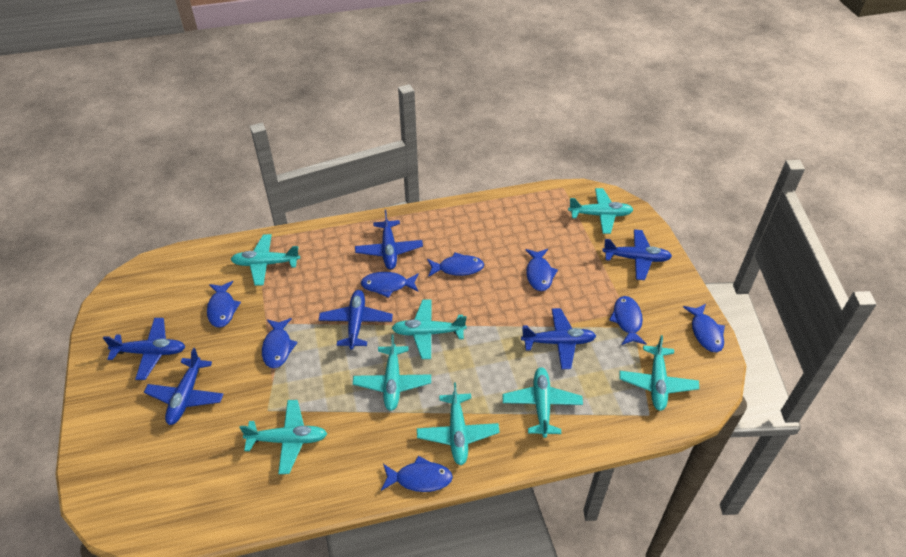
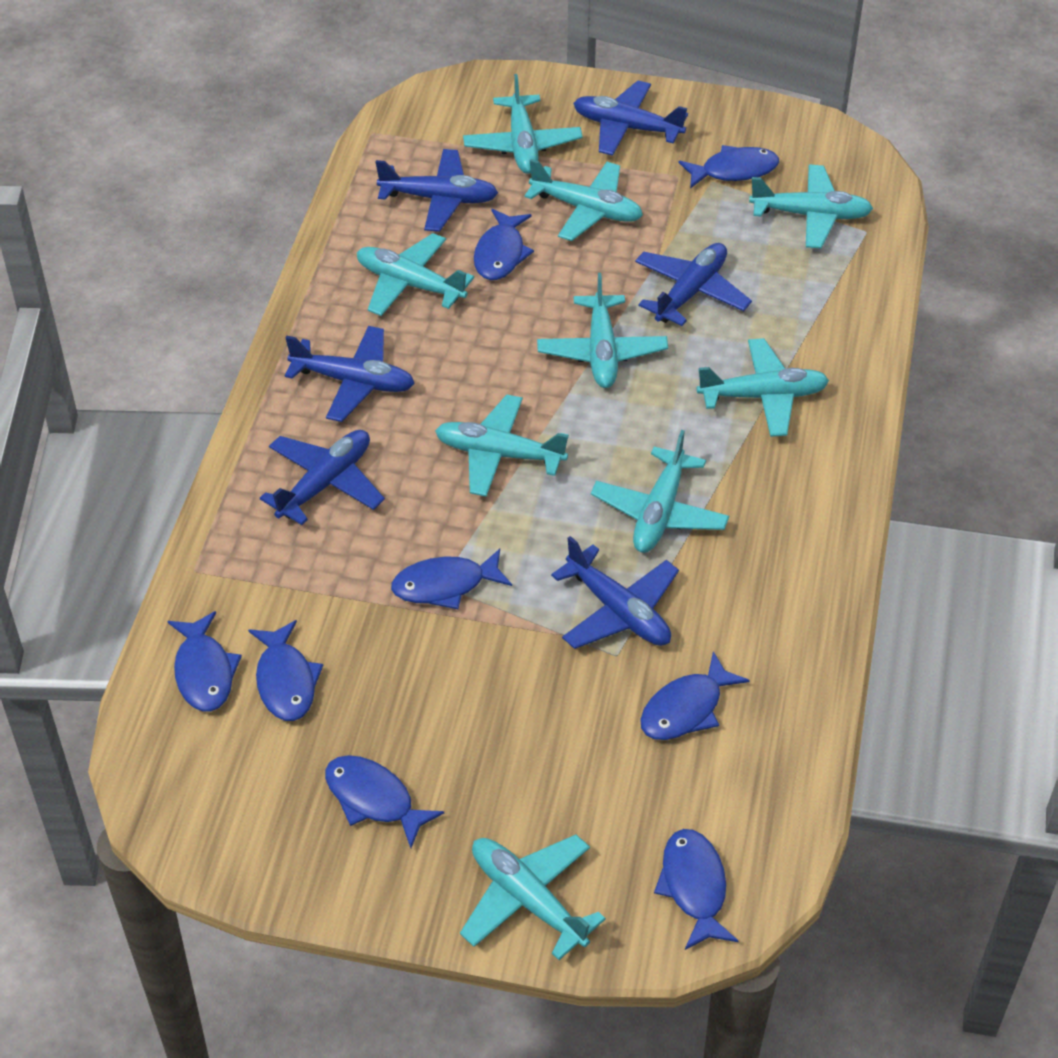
turquoise plane: [231,234,300,286] [239,400,327,474] [353,335,431,411] [392,299,467,359] [417,382,500,465] [503,368,583,438] [568,188,633,234] [619,335,699,411] = 8 -> [357,233,474,316] [435,394,569,497] [460,835,606,960] [463,74,583,174] [524,159,643,241] [537,273,668,388] [591,430,729,553] [697,338,829,437] [749,165,873,248] = 9

